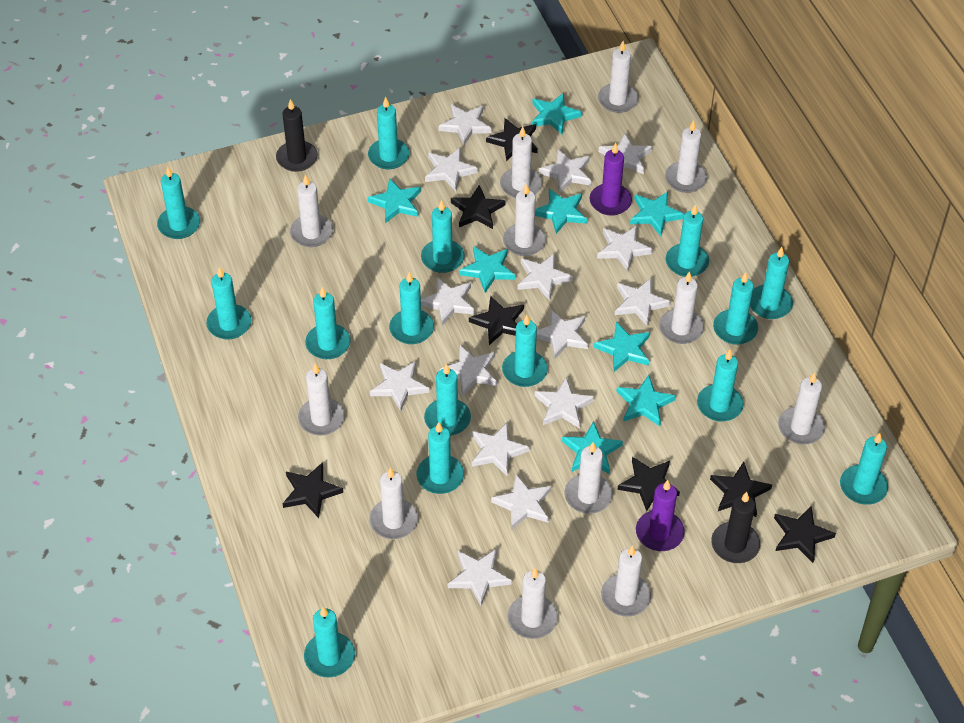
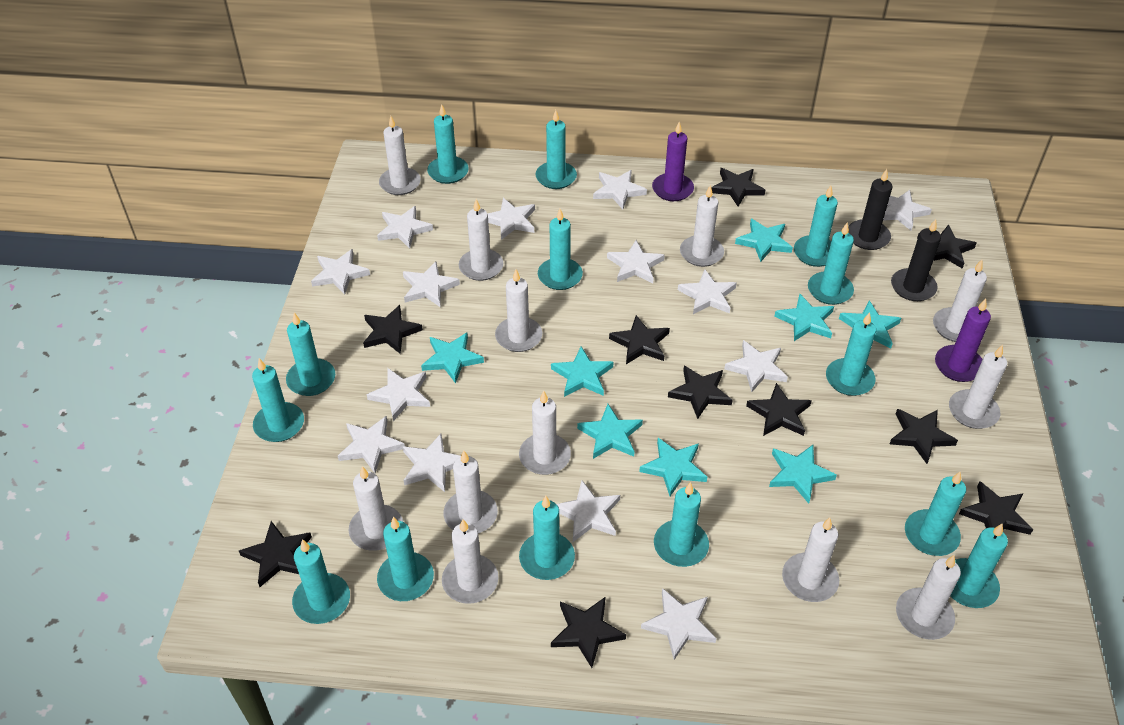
black star: [282,462,343,518] [451,185,505,229] [469,295,524,345] [486,118,538,161] [617,457,680,511] [710,462,772,517] [774,506,836,563] = 7 -> [239,521,312,587] [363,305,423,354] [551,597,626,668] [609,315,670,364] [668,366,733,419] [711,168,765,207] [746,383,812,436] [890,409,958,464] [917,225,976,269] [959,482,1033,535] = 10
turquoise candle: [157,167,200,239] [206,267,251,339] [304,607,355,677] [305,287,351,359] [368,97,410,169] [389,272,434,344] [417,422,464,494] [421,200,465,273] [424,364,471,436] [502,315,548,387] [666,204,709,277] [697,350,744,422] [713,272,758,345] [750,247,793,319] [840,433,888,505] = 15 -> [252,358,304,442] [286,313,335,396] [292,539,350,624] [377,517,434,601] [427,104,469,184] [519,496,575,580] [536,110,577,189] [538,209,583,290] [654,482,709,567] [794,186,838,267] [808,223,854,305] [826,312,876,396] [905,471,966,556] [950,523,1008,608] = 14
white star: [370,361,429,412] [421,278,475,326] [425,147,478,191] [439,104,492,145] [440,345,497,396] [448,549,512,606] [471,423,530,476] [491,474,551,530] [517,253,573,301] [535,378,594,429] [536,310,588,359] [539,149,591,193] [597,226,653,271] [599,133,652,174] [615,278,671,327] = 15 -> [311,249,370,295] [338,416,405,473] [367,368,430,421] [377,206,433,249] [403,261,460,307] [403,434,461,492] [488,198,535,240] [557,480,620,542] [593,170,647,209] [607,240,665,283] [641,588,716,660] [678,269,737,314] [724,340,788,392] [883,190,932,230] = 14

